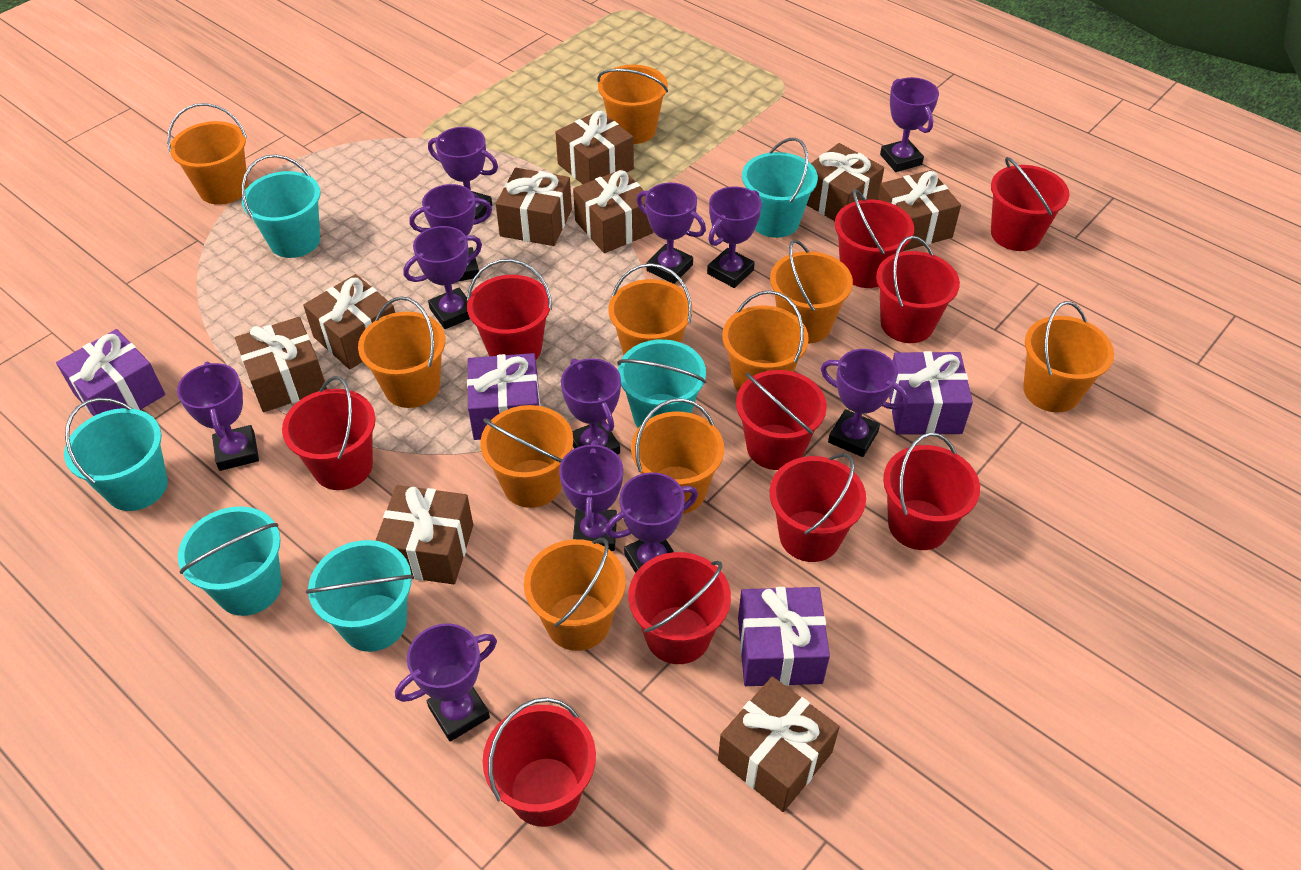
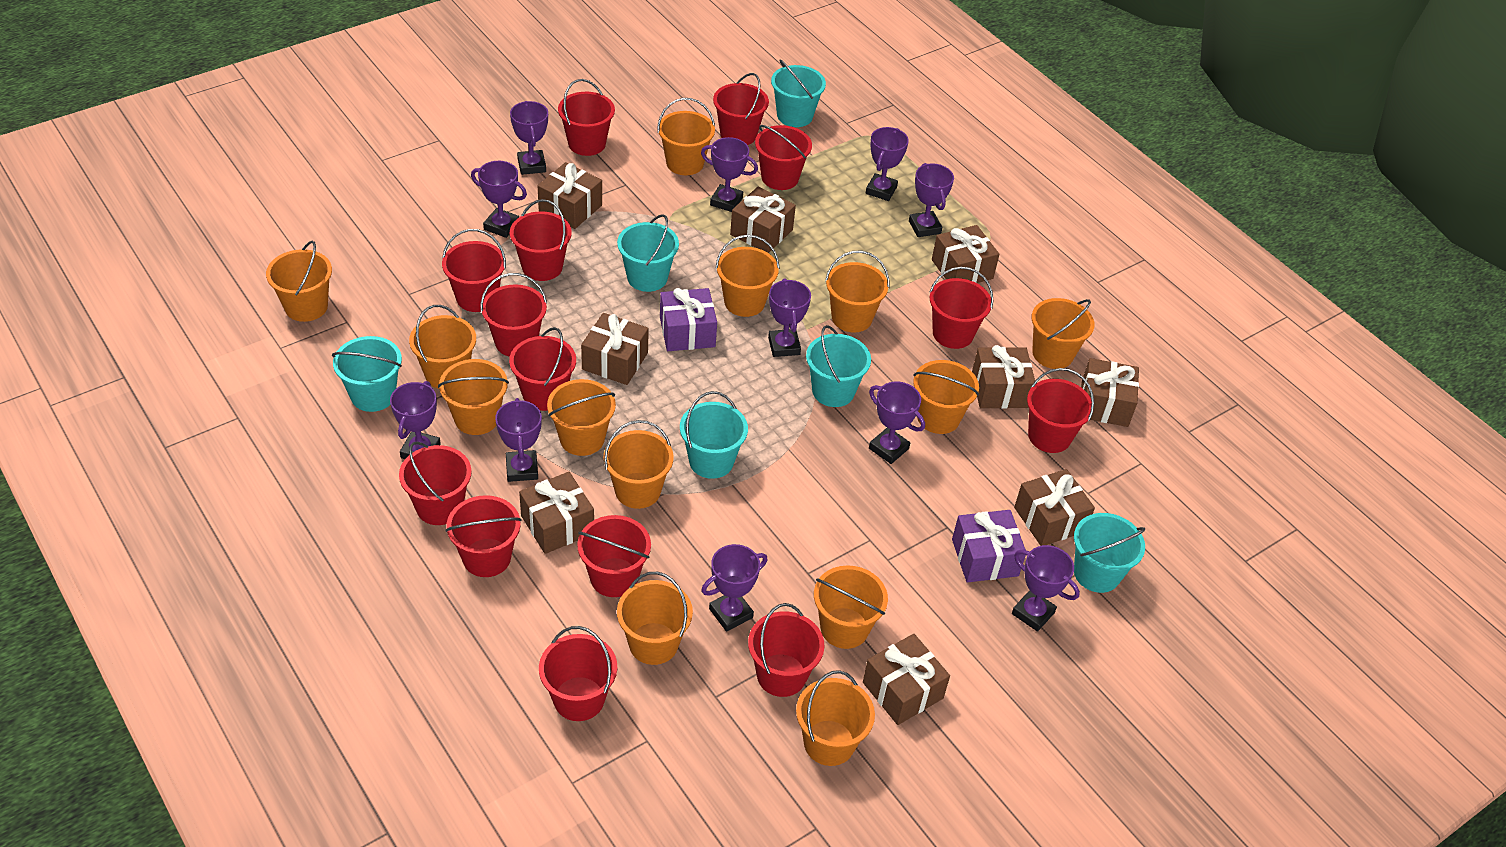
orange bucket: [167,103,248,205] [358,296,445,408] [480,405,573,508] [524,538,626,651] [597,65,668,144] [608,263,693,355] [631,398,724,514] [722,290,809,391] [770,240,853,344] [1023,301,1114,412] = 10 -> [266,241,332,322] [409,305,476,389] [438,359,509,435] [547,379,616,456] [604,420,674,509] [617,572,693,665] [658,98,715,175] [715,235,780,317] [796,670,875,766] [814,565,888,649] [825,251,889,333] [913,360,979,434] [1032,298,1095,369] = 13
purple gift: [56,329,165,416] [467,353,540,440] [738,587,830,686] [889,351,973,435] = 4 -> [660,288,717,351] [952,510,1026,583] = 2
purple trophy: [177,362,259,471] [395,623,497,742] [403,226,482,329] [409,184,492,282] [428,127,498,220] [559,440,623,551] [561,358,621,455] [605,472,698,573] [636,183,706,284] [707,186,762,288] [821,349,909,457] [880,77,939,172] = 12 -> [390,381,441,459] [471,161,527,238] [495,398,542,482] [510,101,548,175] [701,137,758,212] [701,544,768,632] [768,278,811,357] [866,127,909,201] [869,382,925,464] [909,163,954,237] [1012,545,1080,632] = 11
red bucket: [282,376,376,490] [467,259,552,359] [483,697,596,827] [628,552,731,664] [736,370,827,470] [770,453,866,562] [835,189,914,288] [876,236,960,343] [883,433,980,550] [991,157,1069,251] = 10 -> [399,441,472,525] [442,229,506,312] [445,495,522,577] [480,273,547,357] [509,327,576,411] [510,199,572,281] [539,626,617,721] [558,79,615,156] [577,515,651,597] [713,73,769,145] [748,603,825,697] [755,125,812,190] [929,267,994,349] [1027,368,1094,453] = 14

